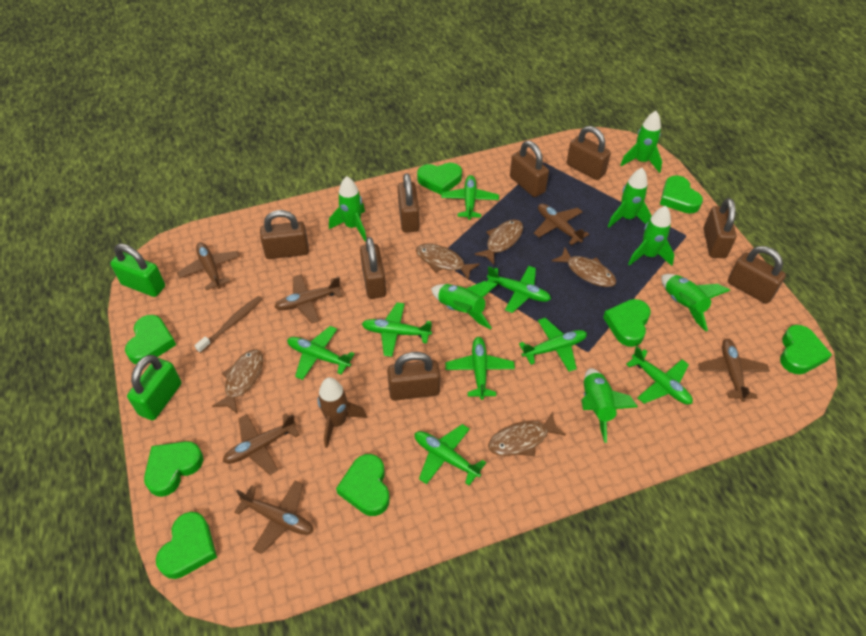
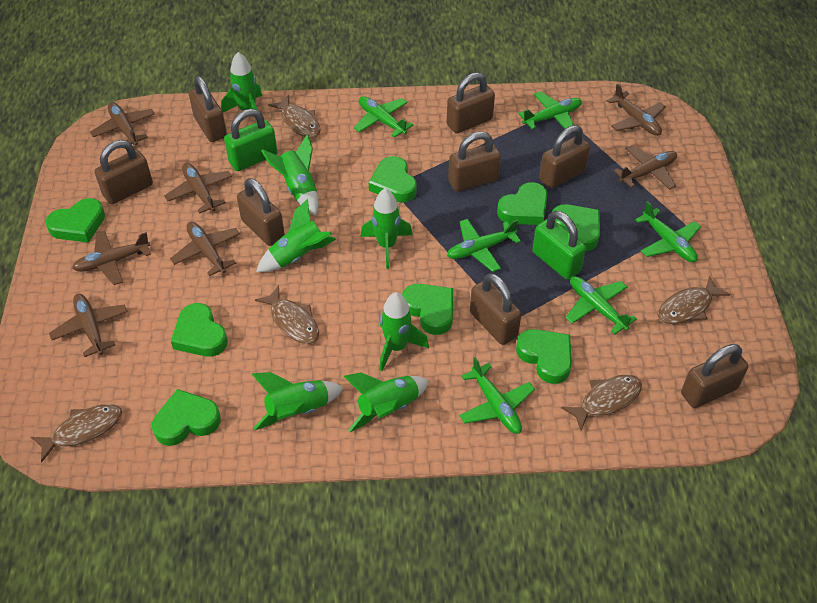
brown plane: [177,242,240,290] [223,413,299,475] [234,481,313,554] [275,274,343,323] [534,204,589,245] [698,339,770,402] = 6 -> [49,294,128,357] [72,231,151,285] [90,102,155,145] [164,163,232,213] [170,222,240,276] [607,83,666,136] [614,145,677,190] = 7
brown rocket: [317,377,367,448] = 1 -> none = 0
brown toothbrush: [194,296,263,353] = 1 -> none = 0
green plane: [287,326,355,380] [362,302,432,357] [415,424,486,485] [441,175,499,220] [445,337,515,400] [487,266,551,313] [519,318,587,372] [626,346,693,405] = 8 -> [354,96,414,138] [447,219,521,272] [459,357,535,434] [518,91,582,129] [565,276,637,335] [635,201,701,262] = 6

